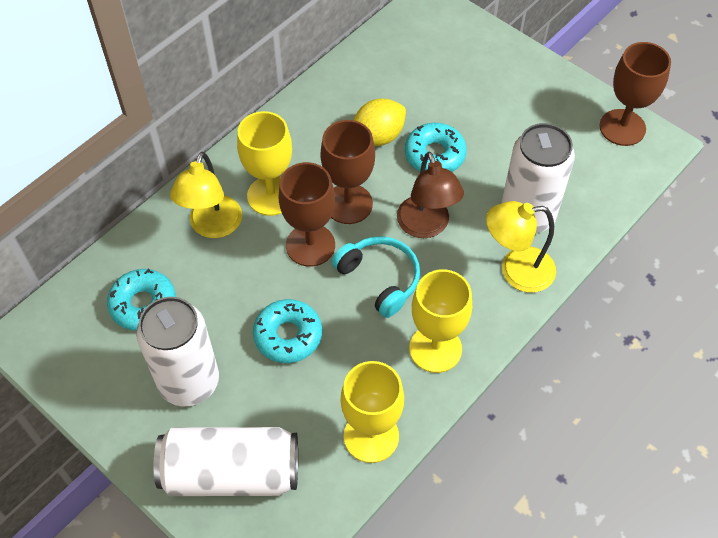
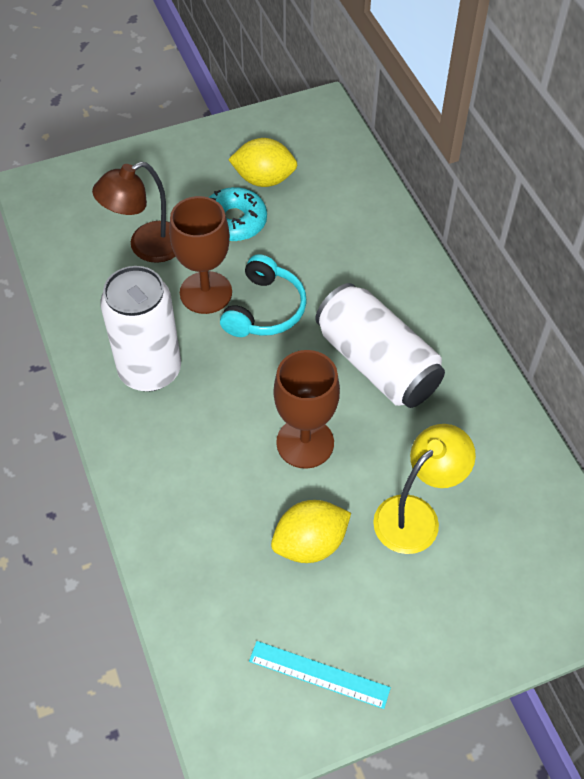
brown goblet: [279,162,335,267] [320,120,375,224] [599,42,671,146] = 3 -> [169,196,232,314] [274,350,340,469] = 2
turquoise donut: [107,269,176,331] [253,299,322,363] [405,123,467,172] = 3 -> [209,187,267,242] = 1
turquoise ruler: none = 0 -> [249,641,391,709] = 1
white can: [136,297,219,406] [154,427,298,496] [501,123,575,233] = 3 -> [100,266,181,392] [315,283,445,408] = 2
yellow goblet: [237,111,292,216] [341,361,404,463] [409,269,472,373] = 3 -> none = 0
yellow lamp: [170,151,242,238] [486,201,556,293] = 2 -> [373,424,476,554] = 1
yellow lemon: [354,99,406,146] = 1 -> [228,138,297,187] [271,500,351,563] = 2

